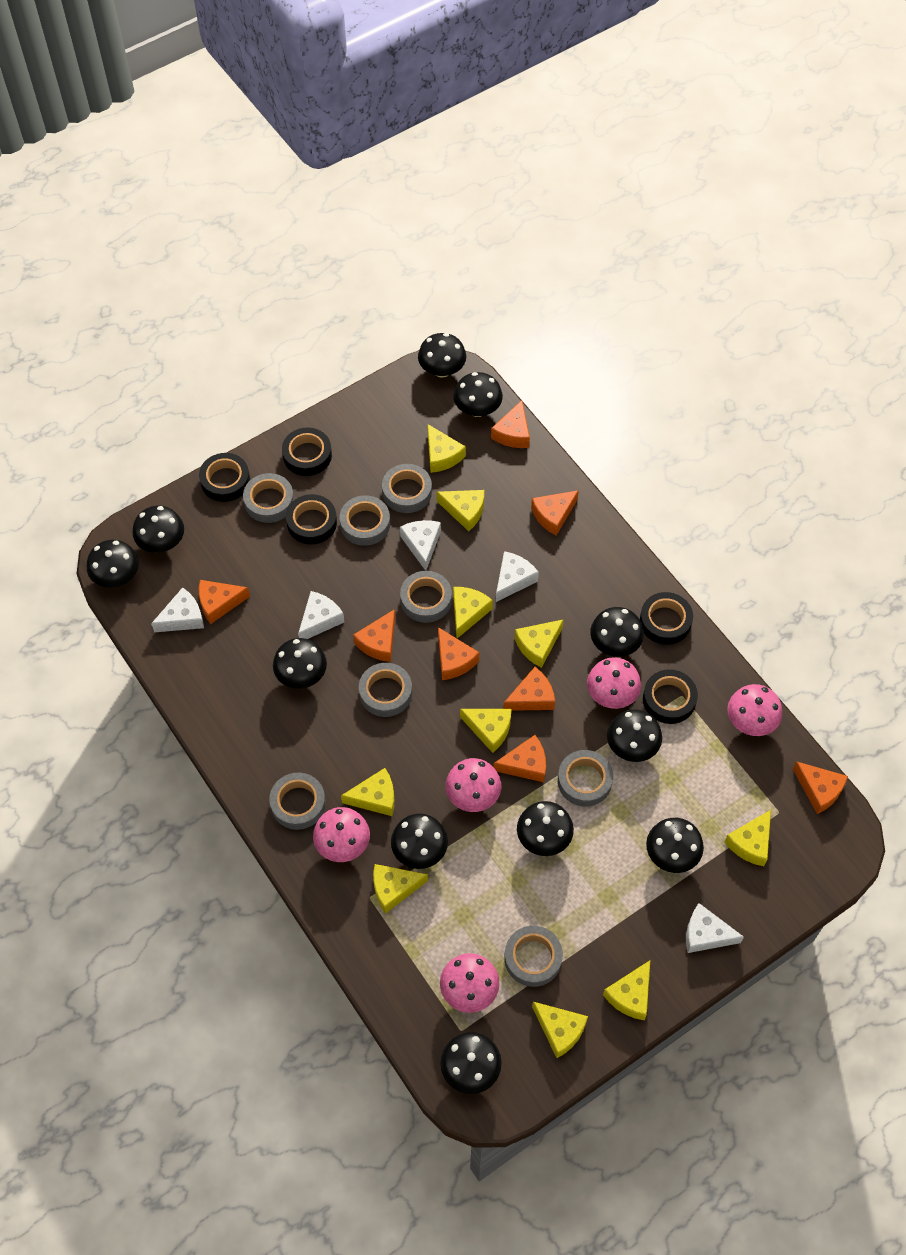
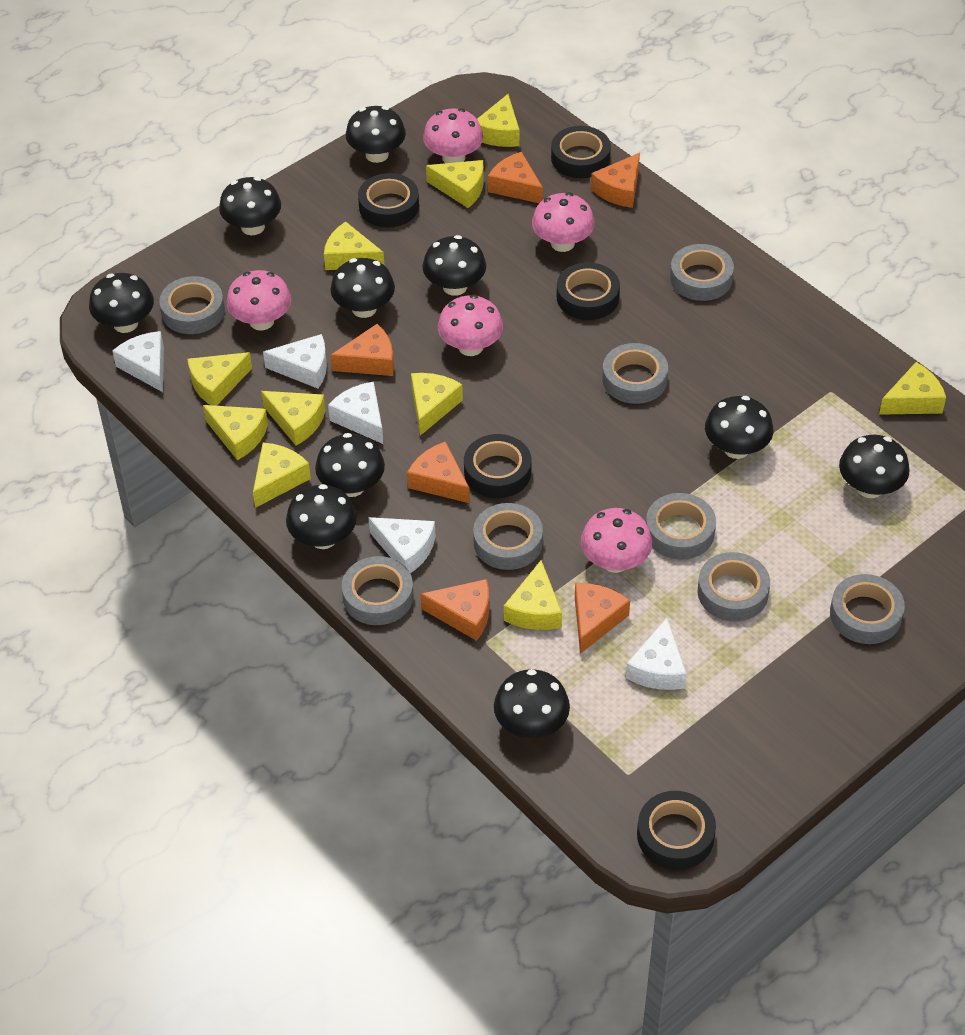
black mushroom: [87,540,139,588] [133,506,184,553] [273,638,327,689] [391,814,448,869] [418,333,466,378] [440,1032,502,1094] [453,372,503,417] [517,801,574,856] [590,607,644,657] [607,709,662,762] [646,818,704,873] = 11 -> [89,273,154,333] [219,177,281,235] [286,484,357,549] [315,433,385,497] [330,258,395,318] [346,106,406,163] [422,235,486,296] [494,669,570,739] [705,396,773,459] [839,435,910,498] = 10
orange cheese: [199,580,250,624] [353,609,395,662] [438,627,479,680] [491,400,530,448] [493,735,546,782] [503,667,555,711] [531,490,579,536] [793,761,848,814] = 8 -> [330,324,394,376] [407,441,470,503] [420,579,489,641] [488,152,543,203] [575,583,630,654] [591,153,640,208] = 6

